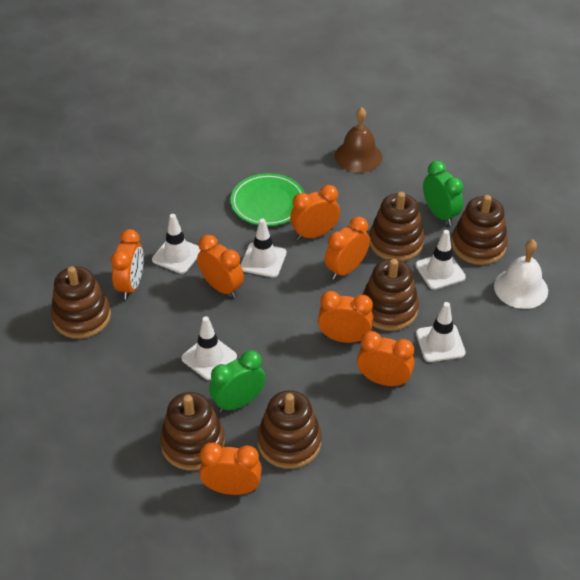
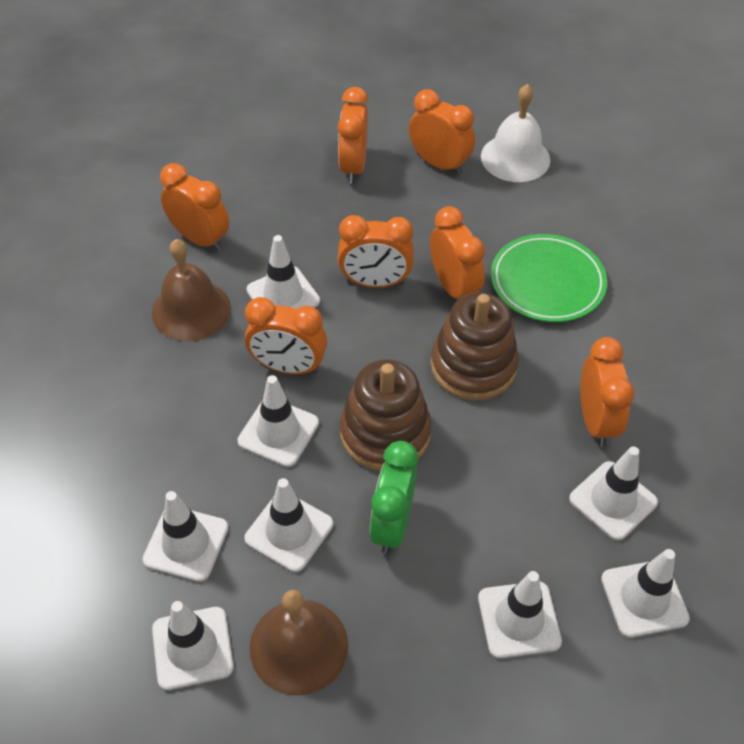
brown bell: [335,107,383,173] = 1 -> [152,239,231,341] [250,590,348,696] = 2
brown stacking toy: [51,266,111,339] [160,392,225,470] [257,390,322,469] [362,259,419,331] [369,192,424,261] [452,195,508,265] = 6 -> [340,359,432,471] [431,293,519,401] = 2
green clock: [209,350,266,412] [423,161,463,225] = 2 -> [369,441,418,554] = 1
white traffic cone: [152,214,201,274] [181,316,237,380] [241,219,286,278] [415,230,466,290] [416,302,466,362] = 5 -> [142,491,229,582] [152,601,234,690] [237,375,319,467] [244,478,333,572] [247,235,320,309] [478,571,562,659] [569,446,658,541] [601,549,690,638] = 8

